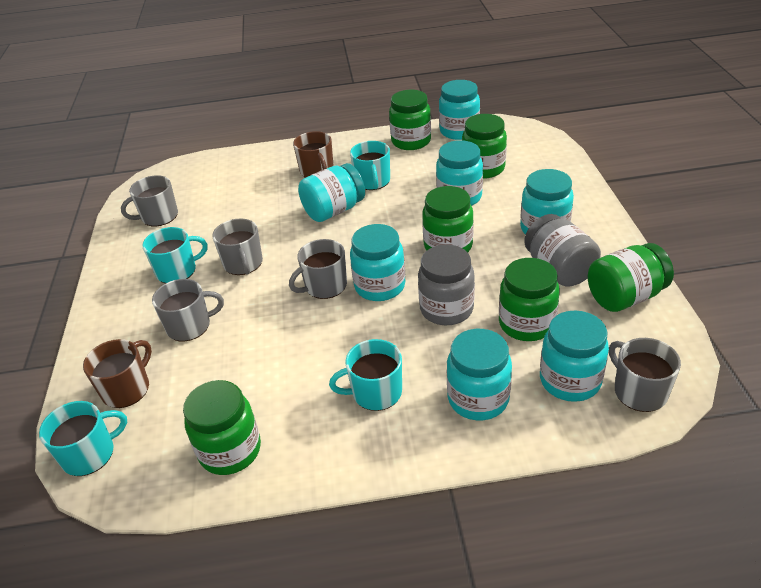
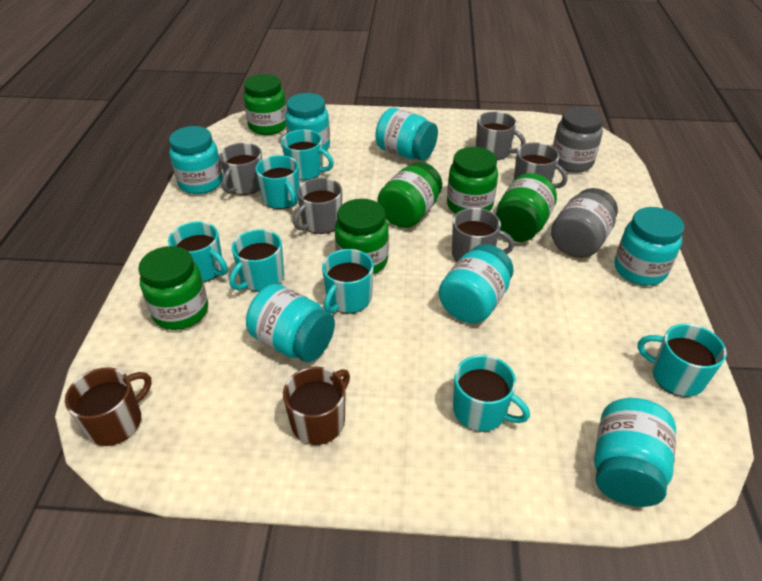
turquoise mug: [39,401,127,476] [142,227,207,284] [329,339,402,411] [350,141,390,190] = 4 -> [168,221,228,282] [229,229,284,292] [255,155,300,209] [281,130,334,180] [322,249,374,314] [453,355,530,432] [637,324,727,397] = 7

